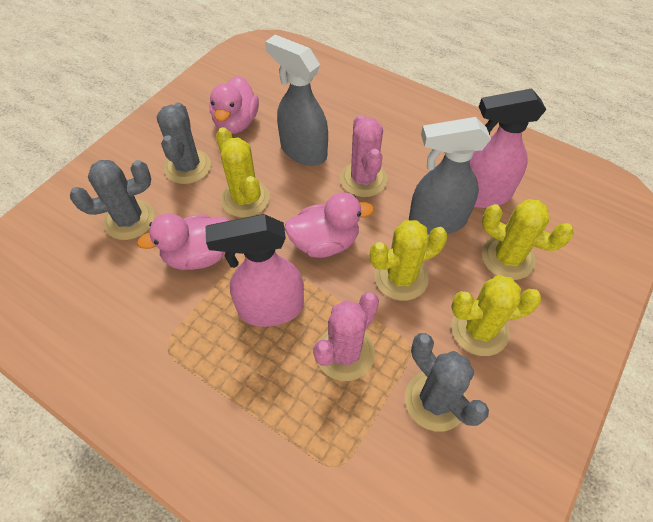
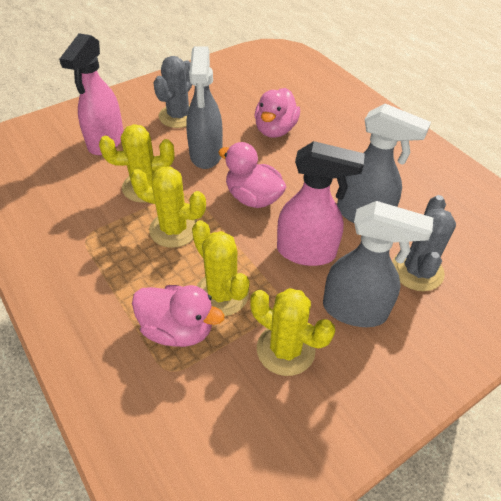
grey cactus: [70,160,155,240] [157,103,211,184] [405,333,489,432] = 3 -> [153,56,192,128] [392,195,456,291] = 2
grey spray bottle: [265,35,328,166] [409,117,491,235] = 2 -> [187,46,223,169] [323,201,433,327] [337,104,431,223] = 3
pink cactus: [313,292,379,381] [340,115,388,197] = 2 -> none = 0

